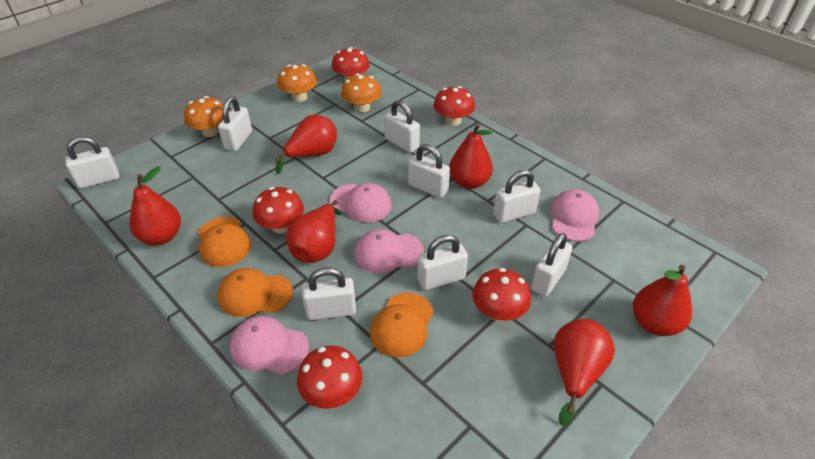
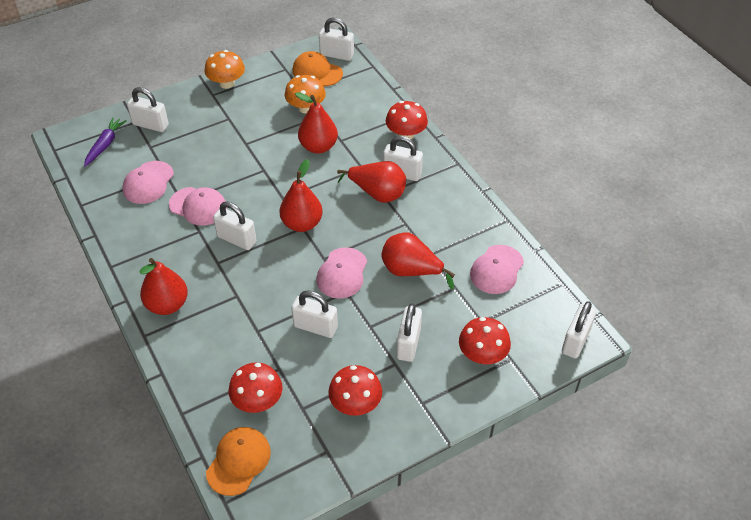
orange cap: [198,217,251,267] [217,268,293,317] [370,293,434,357] = 3 -> [206,427,271,496] [292,51,343,86] = 2
orange mushroom: [184,96,223,137] [277,64,317,102] [341,73,382,112] = 3 -> [205,50,245,89] [285,75,326,113] = 2
purple carrot: none = 0 -> [84,117,127,167] = 1
red mushroom: [253,187,304,234] [297,346,362,409] [332,47,370,82] [434,86,475,126] [472,268,531,321] = 5 -> [229,362,282,413] [328,365,382,416] [386,101,428,139] [459,317,511,364] = 4
red pear: [129,166,181,245] [275,115,337,174] [286,200,341,263] [449,124,493,189] [554,319,615,425] [633,265,692,336] = 6 -> [140,258,188,315] [280,159,323,232] [295,92,338,154] [337,161,406,203] [381,233,455,289] = 5
white padlock: [65,136,119,189] [218,97,252,151] [302,268,356,320] [384,100,420,153] [408,144,450,198] [417,235,468,290] [493,170,541,223] [531,233,573,297] = 8 -> [127,87,169,132] [213,201,256,250] [291,290,338,338] [319,18,354,61] [383,136,423,181] [397,303,422,362] [562,301,597,359] = 7

